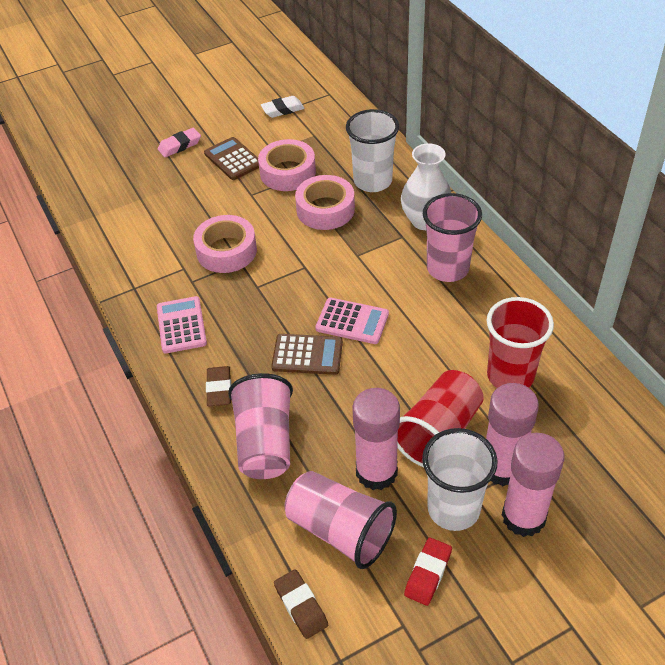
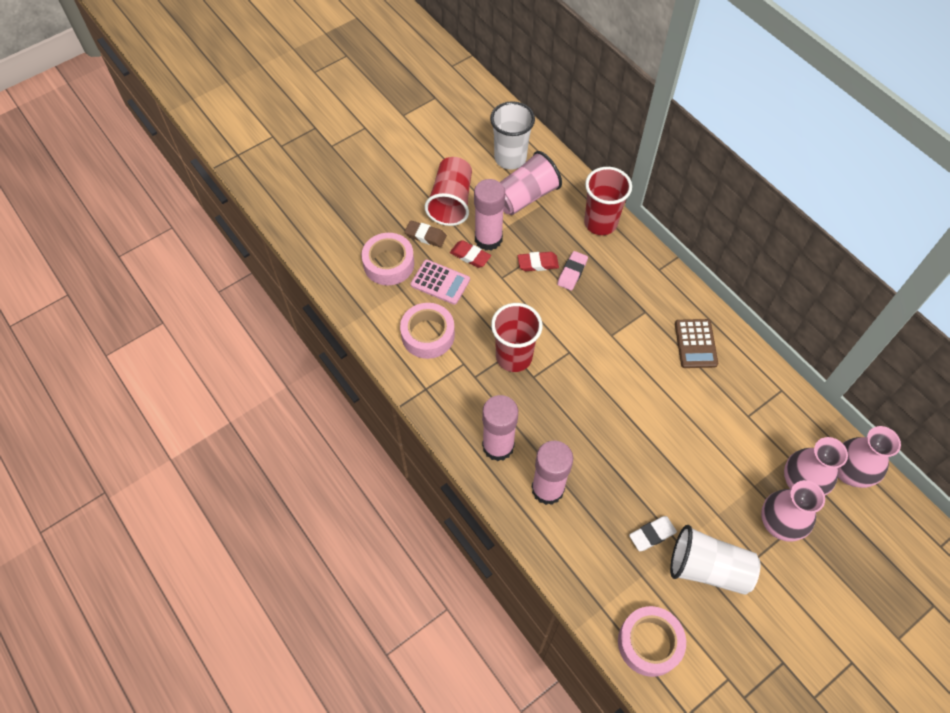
brown calculator: [204,137,259,180] [271,334,343,375] = 2 -> [675,319,718,368] = 1
brown eraser: [206,366,231,406] [274,569,328,639] = 2 -> [405,220,447,247] = 1
pink calculator: [157,296,207,353] [315,298,389,344] = 2 -> [410,259,470,305] = 1
pink cup: [228,373,293,479] [284,471,397,569] [423,193,482,282] = 3 -> [500,151,562,215] = 1
pink vase: none = 0 -> [761,480,825,542] [784,437,848,495] [838,426,901,488] = 3
red cup: [397,370,484,467] [487,297,554,388] = 2 -> [425,157,472,226] [491,303,543,372] [584,167,632,235] = 3
red eraser: [404,537,452,606] = 1 -> [450,240,491,268] [518,252,559,271] = 2
white vase: [401,143,451,230] = 1 -> none = 0

